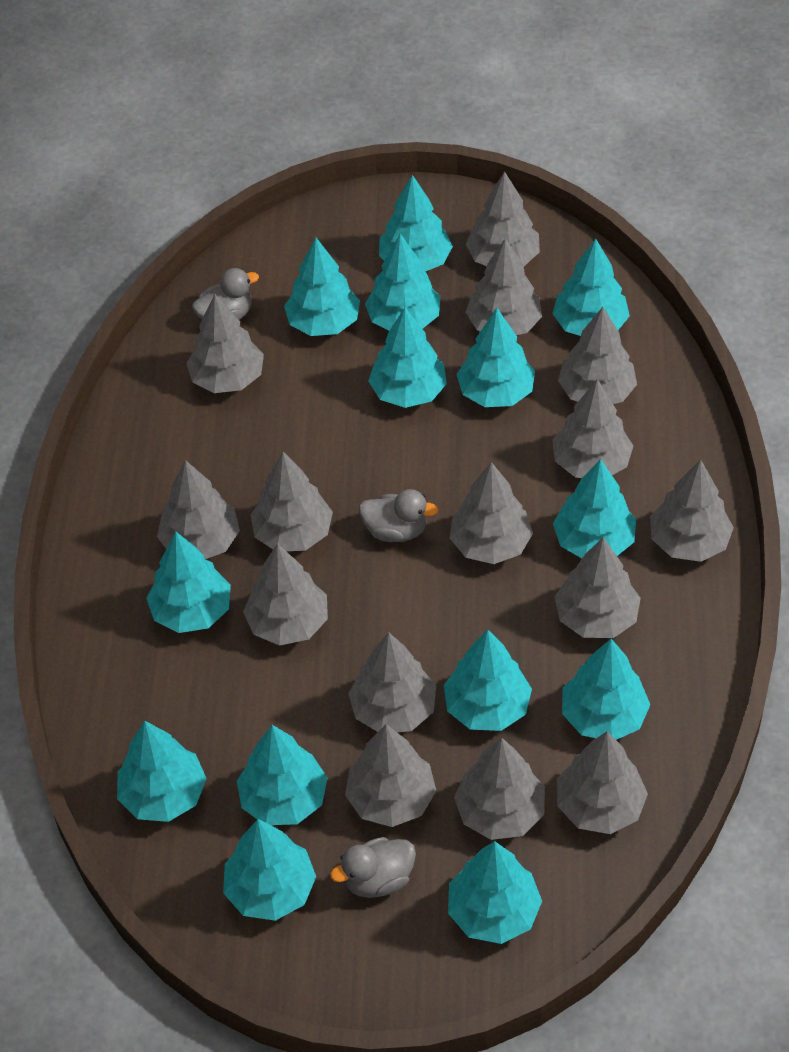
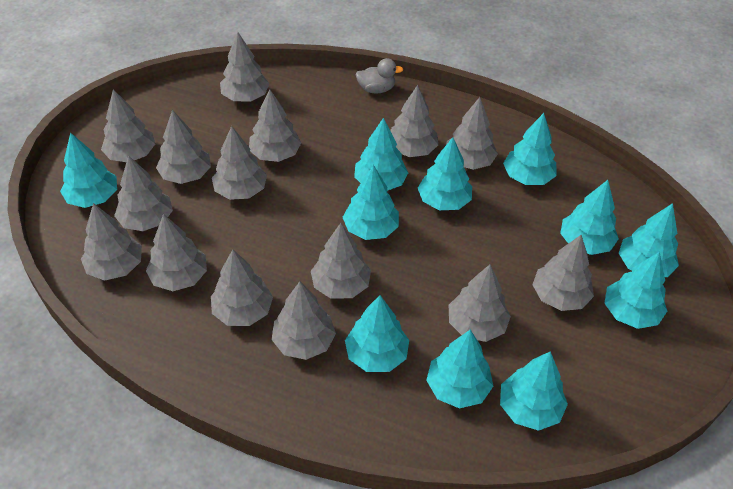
grey duck: [192,268,259,320] [330,837,416,898] [359,489,439,542] = 3 -> [355,58,403,93] = 1
turquoise tree: [117,721,207,822] [146,532,231,633] [223,819,316,921] [237,725,328,825] [284,238,360,336] [365,234,441,331] [368,307,447,408] [379,175,453,272] [444,630,532,731] [448,841,542,944] [456,308,535,407] [552,239,630,336] [553,459,636,558] [562,639,650,740] = 14 -> [60,132,117,208] [342,165,399,240] [345,295,409,372] [354,118,408,191] [418,137,472,210] [426,330,493,408] [500,351,568,431] [503,113,556,185] [560,180,619,255] [604,252,667,329] [619,203,679,277] = 11

